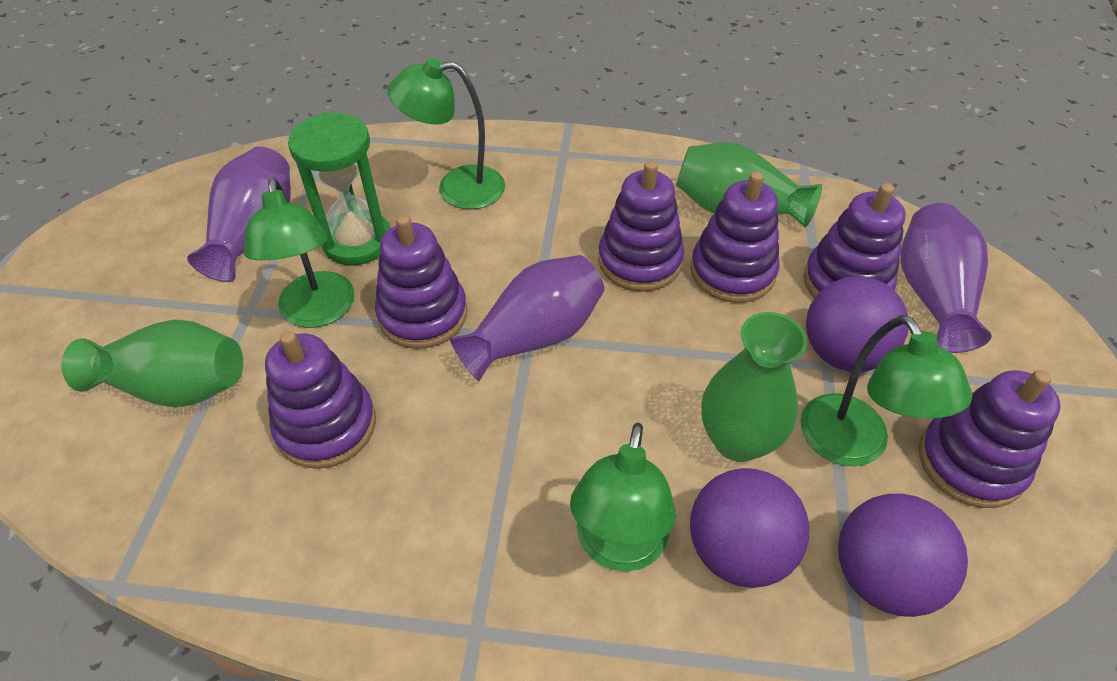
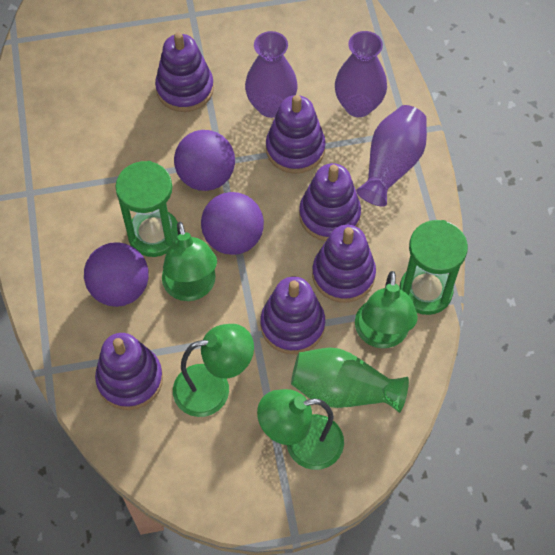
green hourglass: [288,112,390,265] = 1 -> [115,161,178,257] [400,220,468,315] = 2
green vase: [62,320,243,408] [676,142,822,227] [701,312,807,462] = 3 -> [291,348,409,413] = 1

